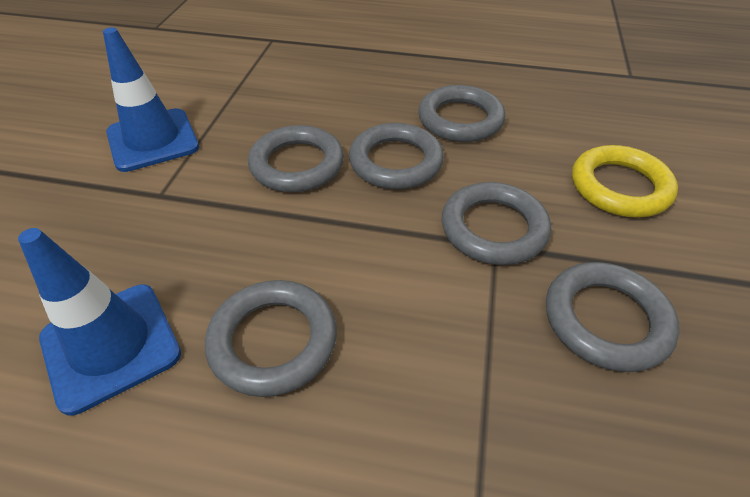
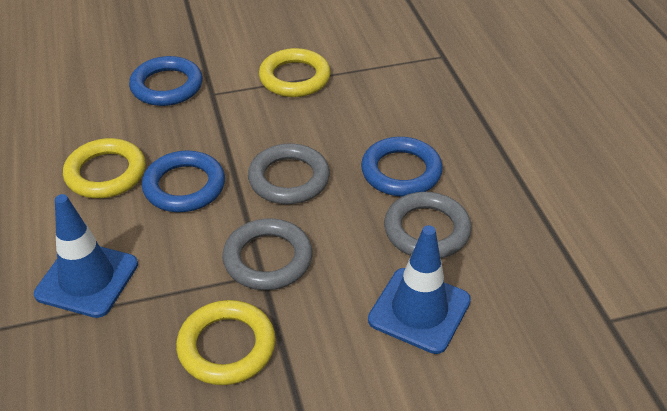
blue ring: none = 0 -> [129,56,203,106] [142,150,225,212] [361,137,443,197] = 3
grey ring: [205,280,337,397] [248,125,344,192] [349,123,444,189] [418,85,505,142] [442,182,551,265] [546,262,680,372] = 6 -> [222,219,312,290] [248,143,330,204] [384,192,472,258] = 3
yellow ring: [572,145,678,217] = 1 -> [63,138,146,198] [176,300,276,385] [259,48,331,97] = 3

